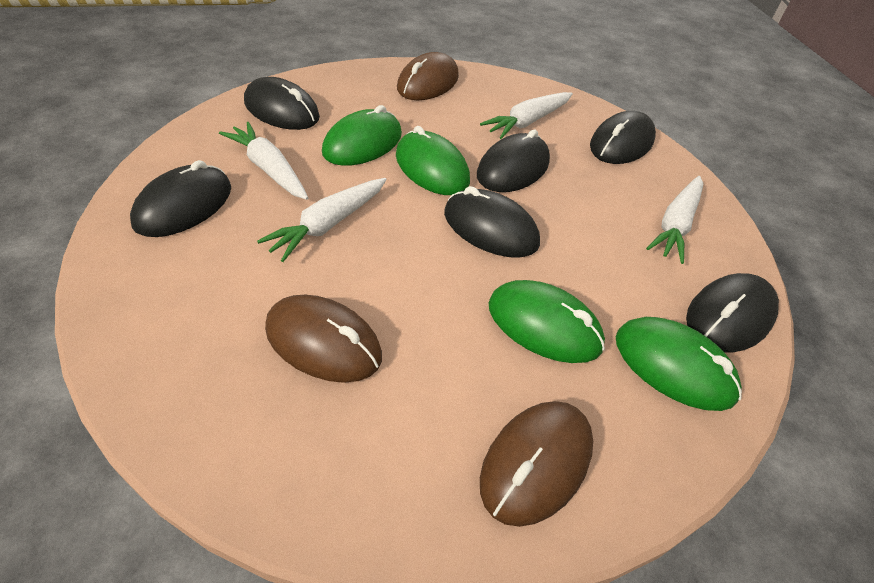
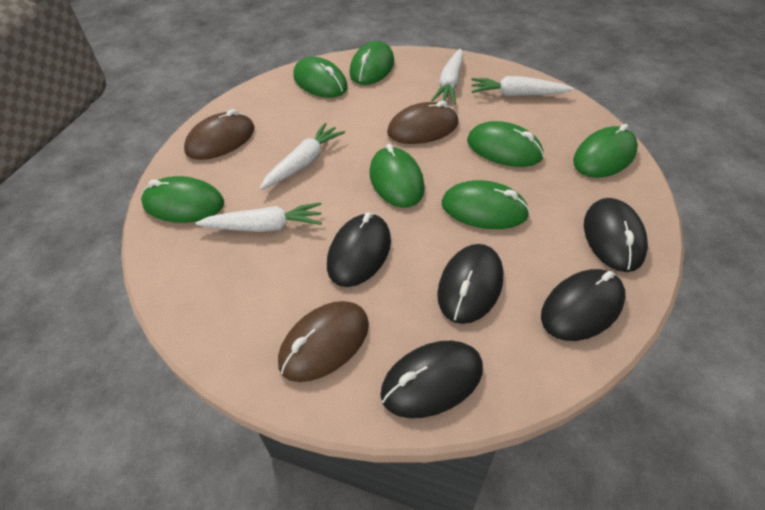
black mouse: [130,160,231,237] [244,77,320,130] [444,186,540,257] [477,129,550,192] [590,111,656,164] [686,273,779,353] = 6 -> [327,212,391,287] [380,341,483,418] [437,244,503,324] [541,269,626,341] [584,198,648,272] = 5
green mouse: [322,105,402,166] [396,126,470,195] [488,280,605,363] [615,317,742,411] = 4 -> [141,176,224,223] [294,57,348,98] [350,41,394,85] [370,144,425,208] [442,180,530,229] [467,121,544,167] [573,124,638,178] = 7

